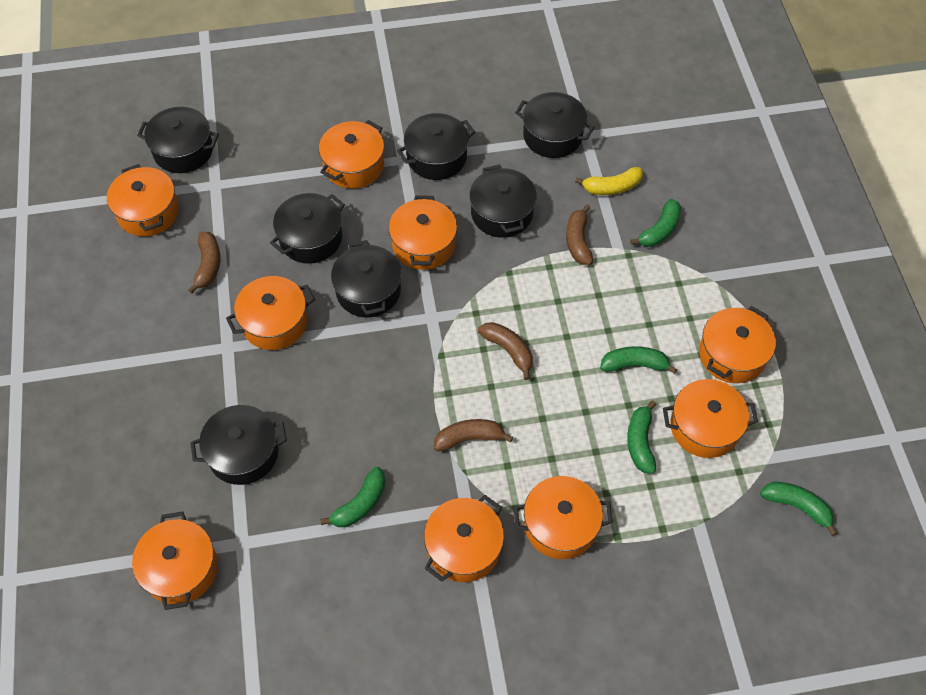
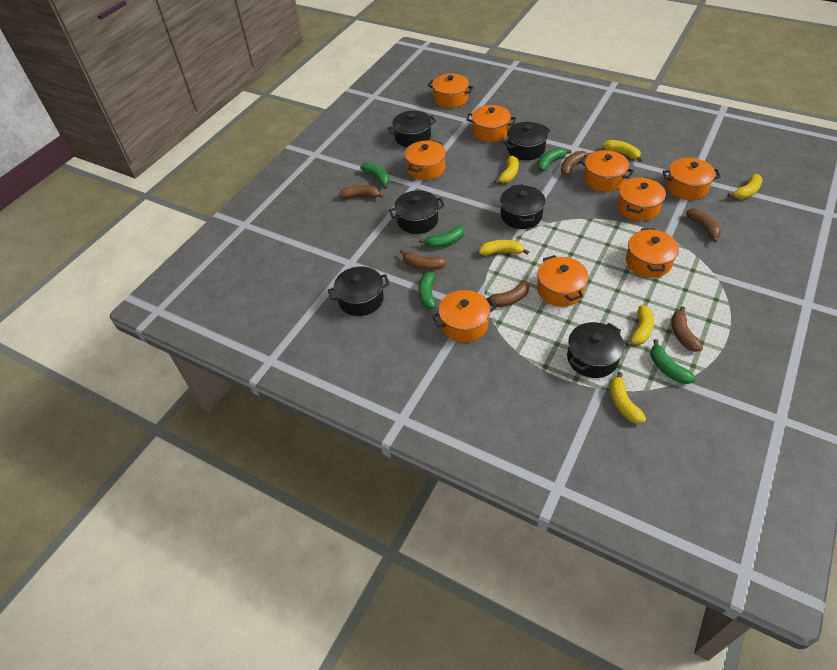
black pot: [137,107,219,173] [190,405,287,485] [270,193,345,264] [331,240,401,318] [397,113,475,180] [469,164,537,238] [515,92,594,158] = 7 -> [328,266,390,316] [388,111,436,147] [389,190,445,234] [500,184,546,229] [503,122,551,160] [567,322,624,378] = 6
brown banana: [188,232,220,293] [434,419,513,451] [478,322,533,380] [566,205,593,265] = 4 -> [339,185,384,199] [400,249,447,270] [486,282,530,307] [561,151,591,176] [671,306,703,352] [686,208,721,243] = 6
yellow banana: [575,167,643,195] = 1 -> [479,240,529,256] [494,155,519,184] [602,140,642,162] [610,372,646,424] [626,305,654,346] [728,174,763,199] = 6

